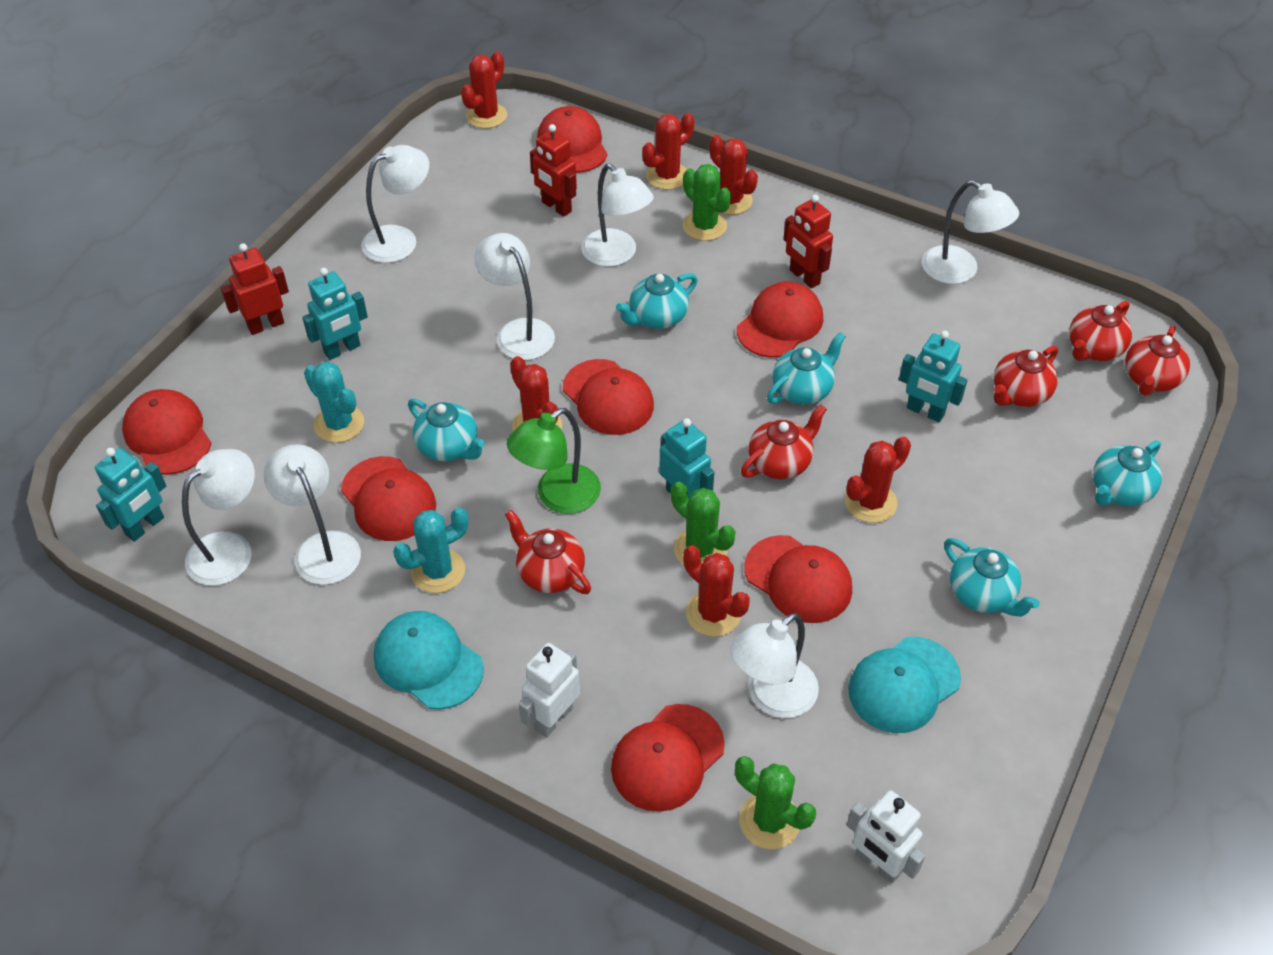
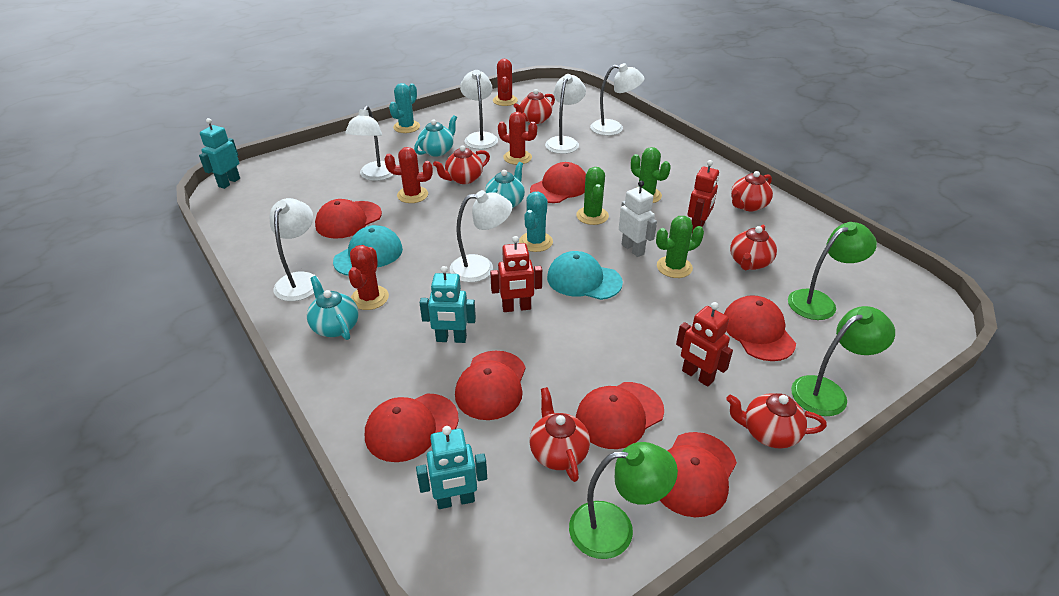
green lamp: [507,408,601,514] = 1 -> [569,442,678,559] [788,222,877,320] [791,306,895,416] = 3
red cactus: [461,51,507,129] [510,356,562,432] [642,113,694,190] [683,545,750,637] [709,135,758,215] [845,437,911,523] = 6 -> [348,245,389,310] [384,147,433,203] [493,59,518,106] [498,112,537,165] = 4
red teapot: [505,510,591,594] [741,405,827,479] [994,346,1058,407] [1069,301,1132,361] [1125,326,1190,396] = 5 -> [433,145,490,184] [514,89,555,124] [530,387,590,482] [726,393,827,449] [730,225,777,270] [731,171,773,211] = 6
turquoise robot: [95,448,166,542] [302,268,368,360] [659,418,714,499] [899,330,967,422] = 4 -> [199,118,240,189] [416,426,487,509] [420,266,476,343] = 3
turquoise teapot: [408,399,485,461] [616,273,698,329] [767,332,846,405] [944,538,1039,617] [1093,441,1162,506] = 5 -> [307,276,359,340] [414,115,457,157] [485,162,525,208] = 3
white lamp: [182,449,255,586] [264,444,361,585] [361,145,429,263] [474,233,555,360] [582,163,654,267] [730,613,819,718] [922,180,1019,284] = 7 -> [270,198,319,301] [345,106,394,181] [450,190,512,282] [460,70,498,149] [545,74,586,154] [590,63,645,136] = 6
white robot: [519,643,580,738] [847,790,925,884] = 2 -> [619,181,657,257] = 1

